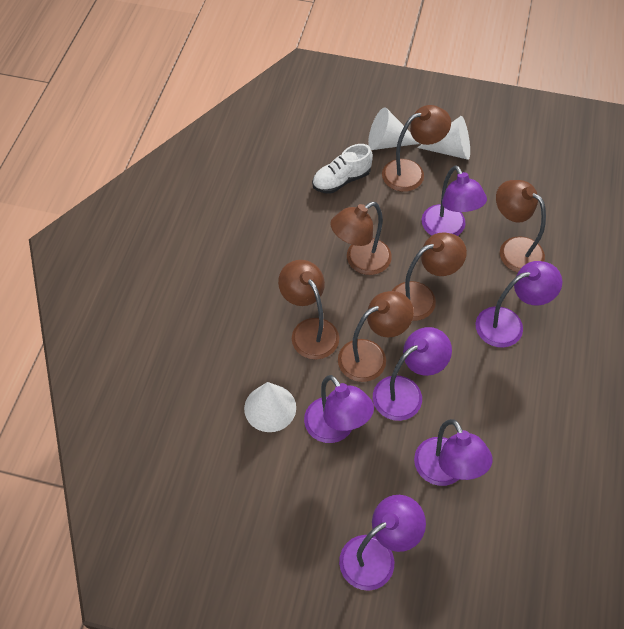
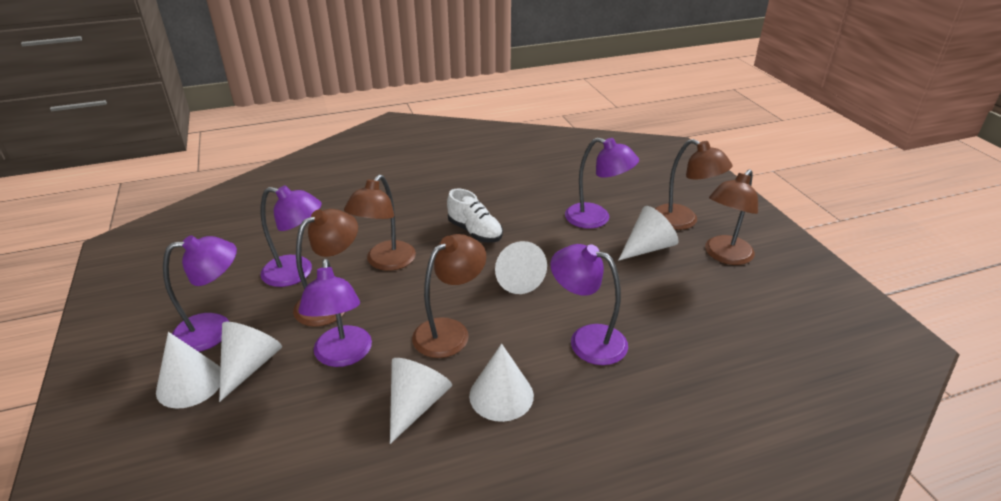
brown lamp: [278,260,339,360] [330,202,392,275] [338,291,414,382] [382,105,451,192] [392,232,467,321] [496,180,546,273] = 6 -> [293,209,358,327] [344,174,416,271] [412,234,486,358] [655,139,733,230] [705,169,758,265] = 5
purple lamp: [304,375,374,443] [339,495,426,591] [373,327,452,421] [414,419,493,486] [422,165,487,236] [476,261,562,348] = 6 -> [163,235,237,352] [260,185,322,287] [299,259,372,367] [550,244,628,365] [565,138,639,229] = 5
white cone: [244,382,296,432] [368,108,420,150] [417,116,470,160] = 3 -> [156,332,220,409] [219,322,282,402] [390,358,452,444] [469,344,534,422] [495,241,547,294] [618,206,678,261] = 6

